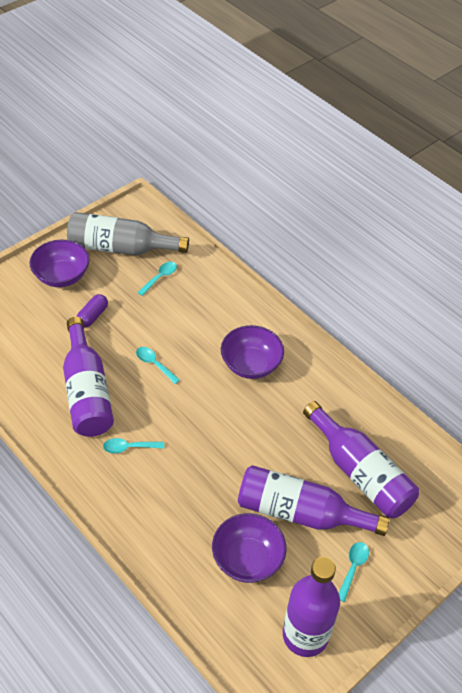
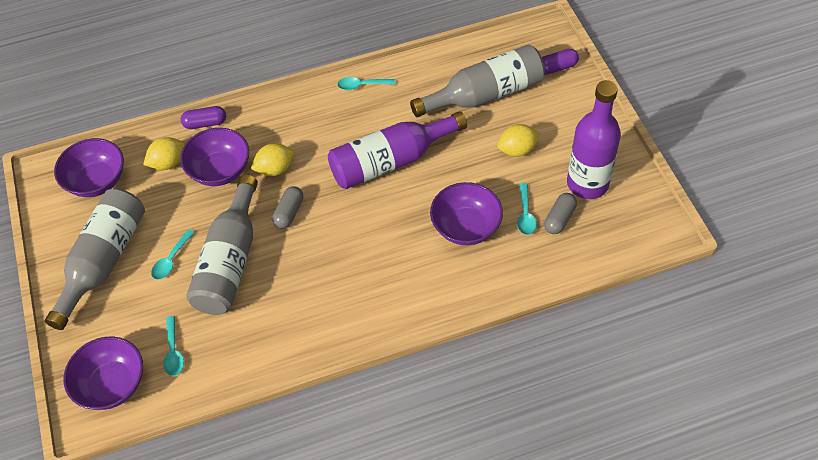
grey bottle: [67,212,189,255] = 1 -> [45,188,145,330] [186,175,258,315] [410,44,545,117] = 3
grey capsule: none = 0 -> [272,186,303,229] [544,193,577,234] = 2
purple bottle: [63,317,114,437] [238,465,389,536] [283,557,340,657] [303,401,419,518] = 4 -> [328,111,467,189] [567,80,621,199] = 2
purple bowl: [29,240,89,287] [212,513,287,583] [221,325,284,379] = 3 -> [54,138,124,197] [64,337,143,410] [180,128,249,186] [430,182,503,245] = 4
purple capsule: [77,294,108,327] = 1 -> [181,106,226,129] [542,49,579,75] = 2
yellow lemon: none = 0 -> [143,137,185,170] [251,143,294,176] [498,124,540,157] = 3

